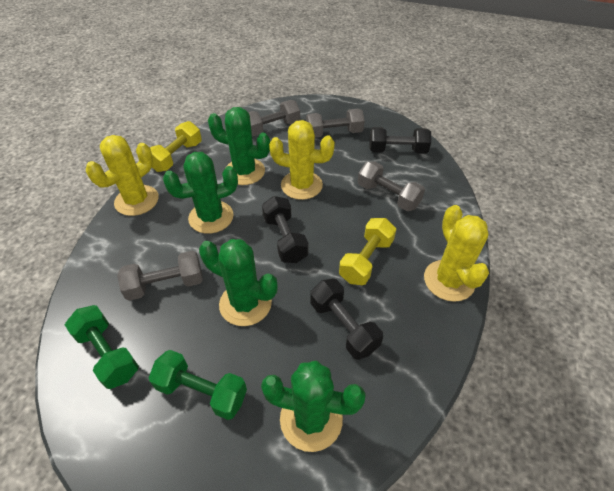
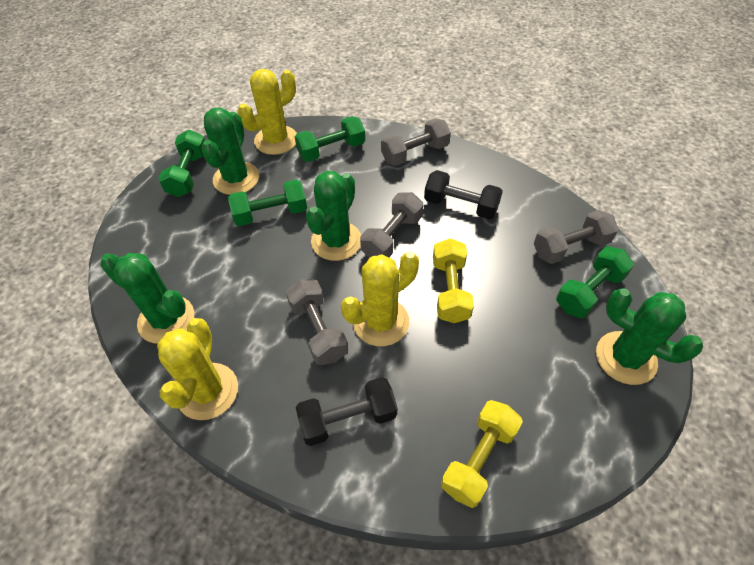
black dumbbell: [262,196,308,263] [310,279,383,360] [369,127,431,154] = 3 -> [296,377,398,446] [424,170,503,220] = 2
green dumbbell: [65,305,139,389] [148,350,247,420] = 2 -> [158,130,205,197] [228,179,307,226] [295,116,365,162] [556,246,634,318] = 4

